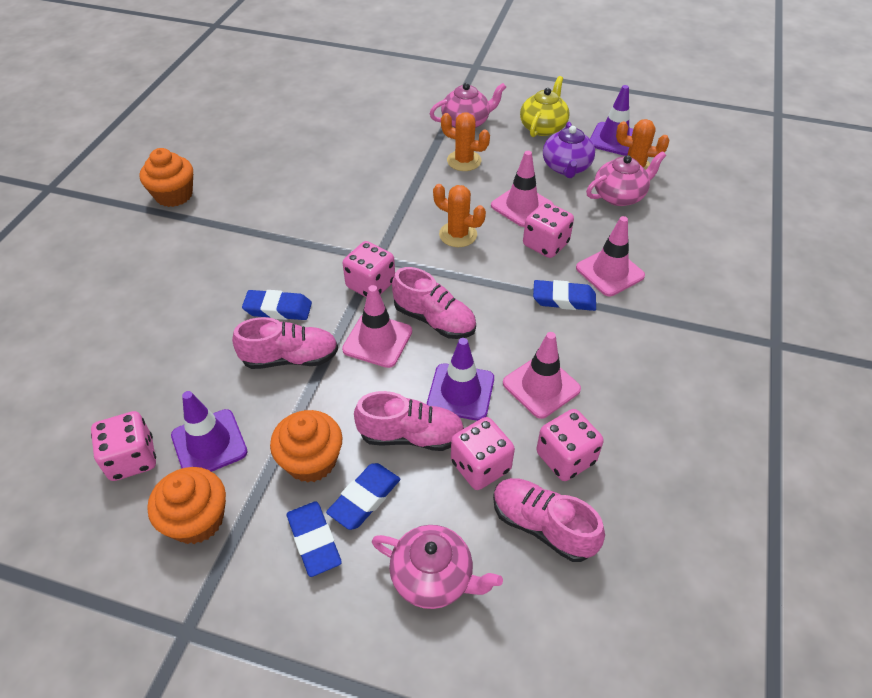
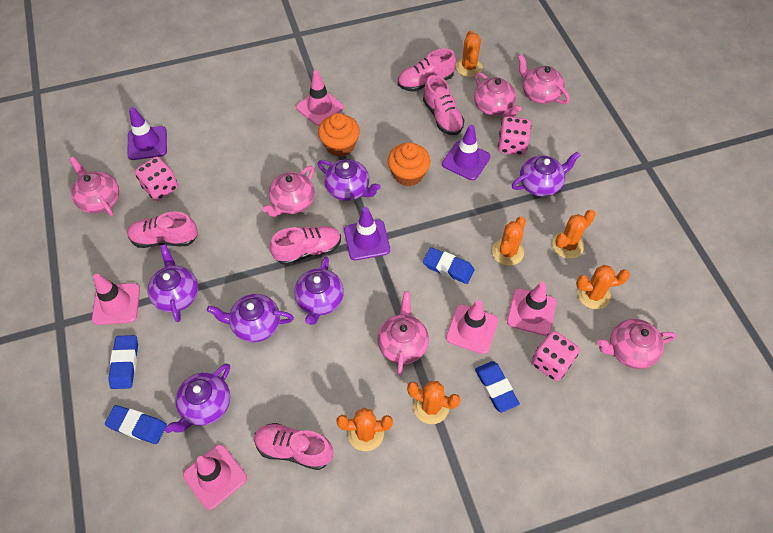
orange cactus: [433,184,486,247] [441,113,490,171] [616,119,669,170] = 3 -> [337,408,393,451] [407,381,460,424] [456,30,483,77] [492,216,526,266] [552,209,596,259] [576,265,630,309] = 6
orange cupcake: [139,148,193,207] [147,467,226,544] [270,410,343,483] = 3 -> [318,113,360,157] [388,142,430,186] = 2
pink dice: [91,411,156,481] [343,241,395,298] [451,417,515,490] [523,202,574,258] [536,409,604,481] = 5 -> [135,157,178,201] [498,116,531,155] [532,331,579,381] = 3
pink shoe: [232,317,338,369] [354,391,464,451] [392,267,476,339] [493,478,605,562] = 4 -> [127,211,198,248] [254,423,333,470] [270,226,341,265] [398,49,456,92] [423,75,464,135] = 5
pink teapot: [372,525,503,609] [430,83,506,128] [586,151,666,206] = 3 -> [69,157,119,216] [262,166,315,217] [377,291,429,376] [474,72,522,117] [518,54,570,104] [597,319,677,369] = 6
pink traffic cone: [342,285,412,368] [491,151,553,227] [503,332,581,419] [576,216,645,296] = 4 -> [92,274,140,325] [183,444,247,510] [296,70,344,126] [446,300,498,354] [507,282,557,336] = 5
purple teapot: [543,122,595,178] = 1 -> [148,244,198,322] [165,363,230,433] [207,294,294,342] [294,256,344,325] [318,159,381,201] [512,151,581,197] = 6
yellow teapot: [520,76,569,137] = 1 -> none = 0

